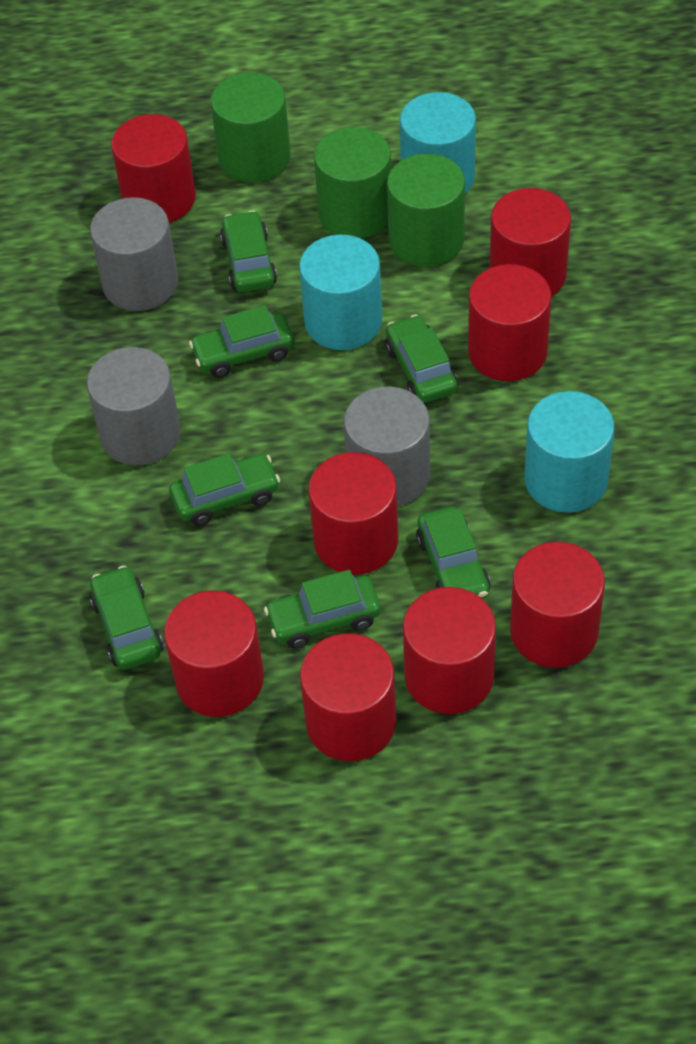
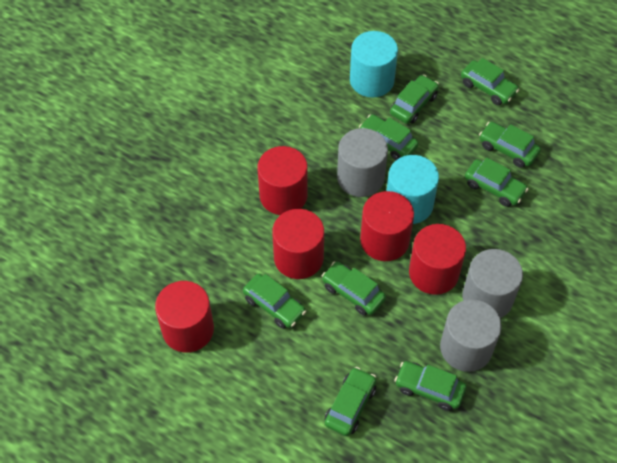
green car: [89,565,163,670] [169,453,280,526] [189,305,294,378] [220,210,277,292] [264,570,381,649] [385,315,458,403] [416,507,491,599] = 7 -> [243,274,306,329] [322,262,386,316] [325,367,376,436] [359,114,419,160] [390,74,439,124] [394,361,466,411] [461,58,519,105] [465,157,528,207] [479,122,541,168] = 9
green cylinder: [211,73,291,182] [314,127,391,239] [387,154,465,267] = 3 -> none = 0
red cylinder: [111,114,196,223] [164,590,264,717] [300,633,396,761] [308,452,398,575] [403,587,496,714] [468,264,551,381] [489,188,571,297] [510,542,605,668] = 8 -> [155,281,214,353] [257,146,308,215] [272,209,324,279] [360,191,414,261] [409,224,466,295] = 5
turquoise cylinder: [299,234,382,350] [400,92,476,194] [524,391,614,513] = 3 -> [350,31,398,98] [387,155,439,224] = 2

